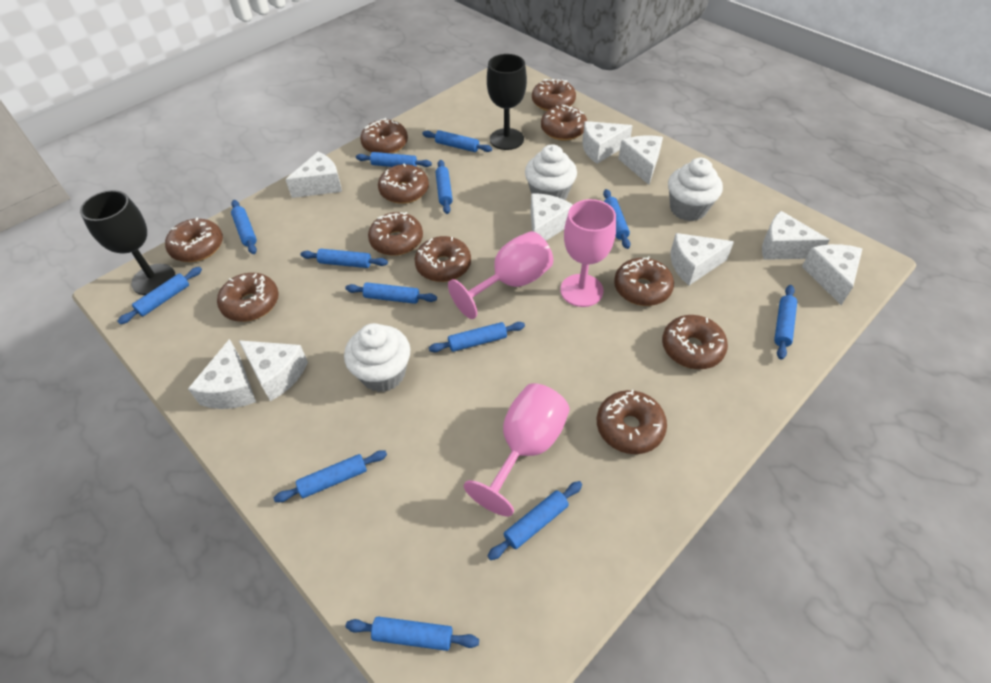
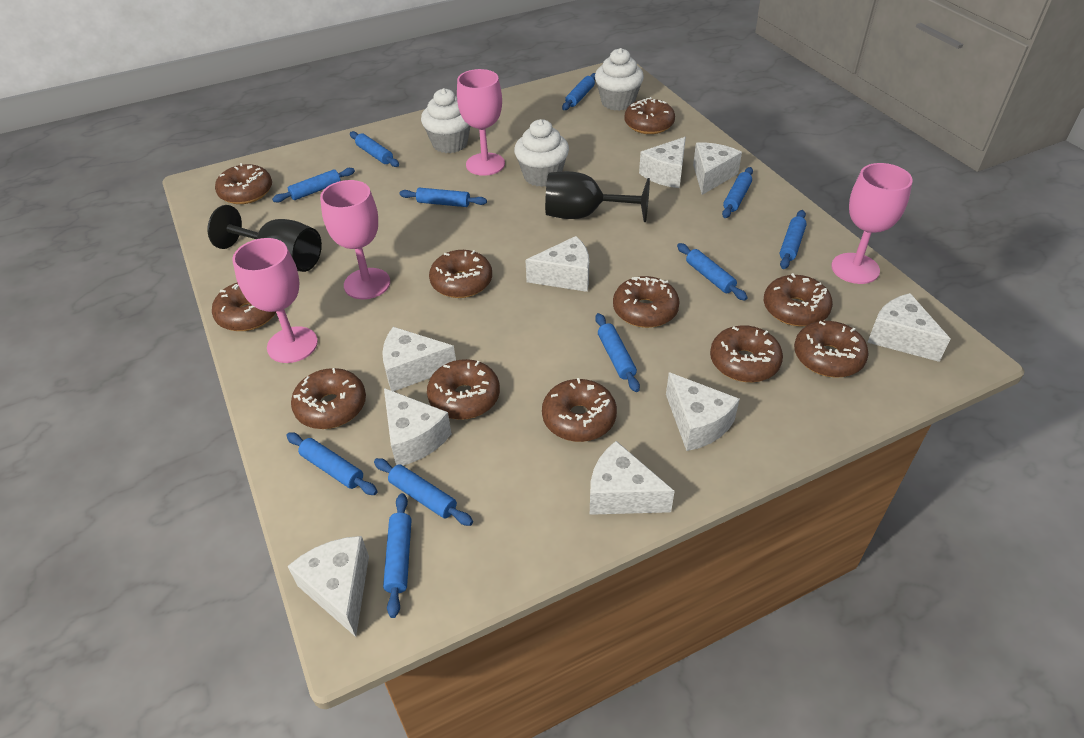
blue rolling pin: [117,267,202,324] [231,200,257,254] [274,450,387,502] [301,249,388,268] [345,282,437,304] [345,616,479,651] [356,152,432,167] [423,130,492,152] [429,322,525,352] [435,160,453,214] [488,481,582,560] [603,189,630,249] [774,285,797,360] = 13 -> [272,168,355,203] [286,433,378,495] [350,131,399,167] [374,458,473,526] [383,493,411,618] [399,187,487,207] [562,73,595,110] [595,313,640,392] [677,243,748,301] [722,167,753,218] [780,210,807,269] = 11
pink goblet: [448,231,553,319] [464,383,570,516] [560,199,616,307] = 3 -> [232,238,318,363] [320,180,390,299] [457,69,505,176] [831,163,913,284] = 4

